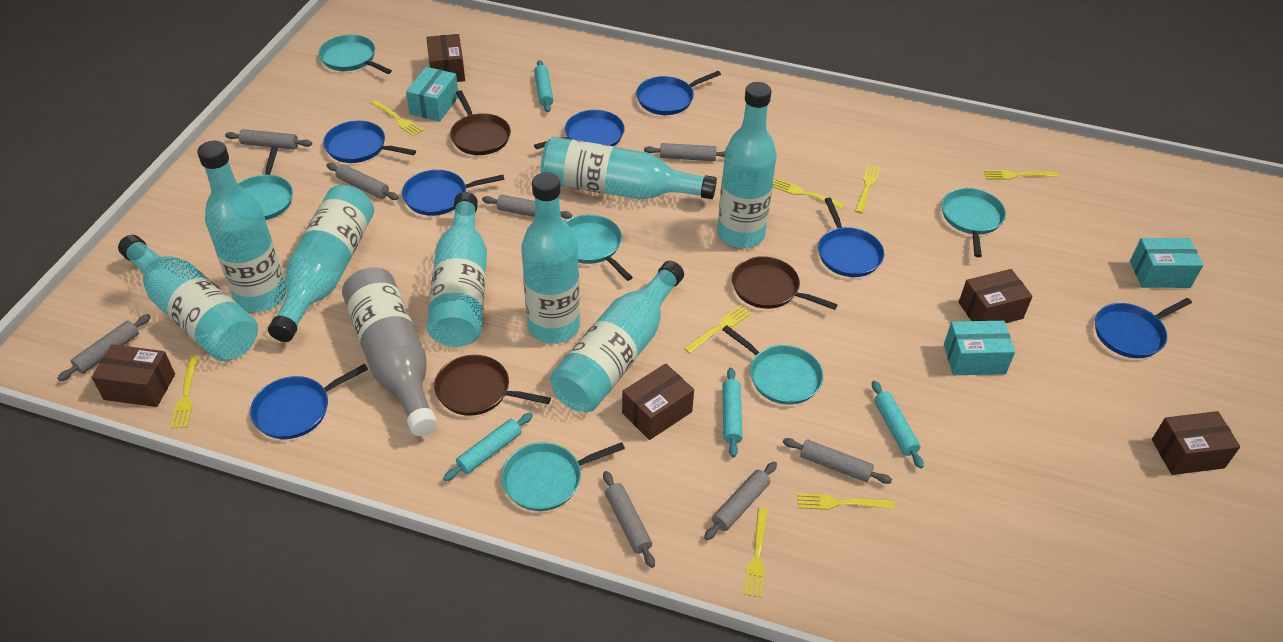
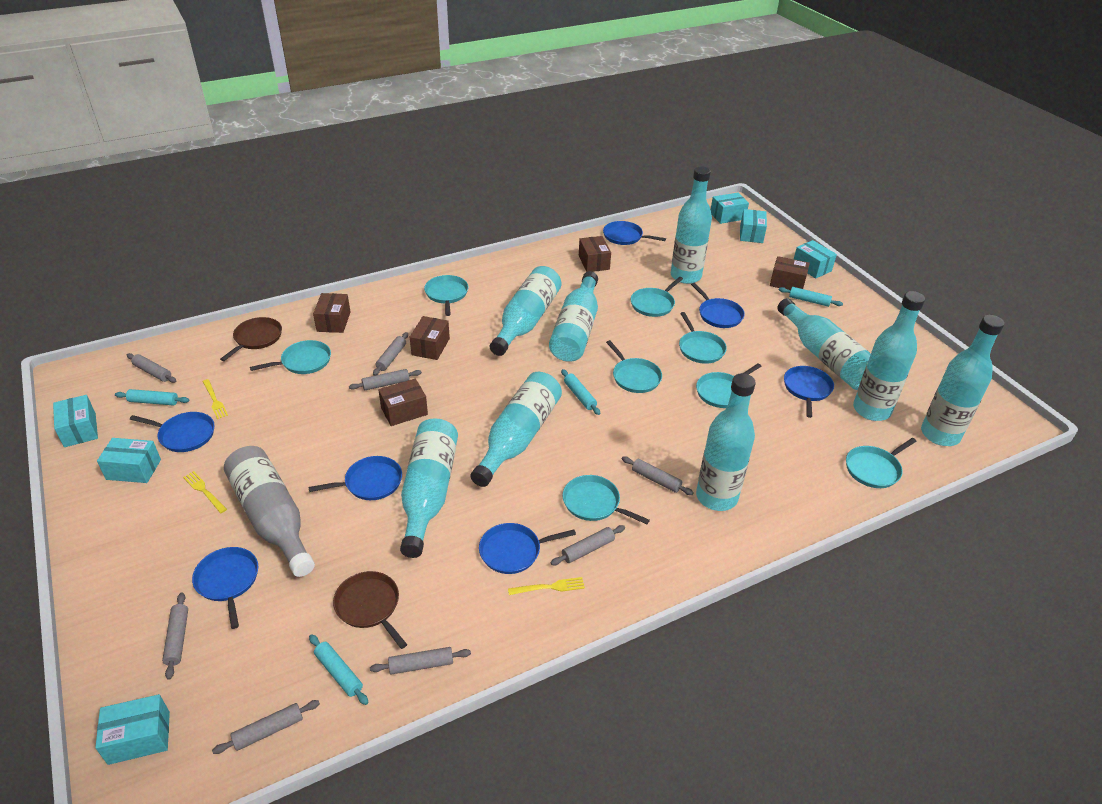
brown pan: [434,355,551,416] [450,91,511,155] [732,256,838,310] = 3 -> [220,317,282,361] [333,571,407,649] = 2
turquoise bottle: [118,235,258,361] [197,141,286,312] [268,185,374,342] [427,192,487,347] [521,172,580,344] [541,137,717,199] [550,261,684,412] [717,82,777,248] = 8 -> [400,418,458,558] [470,372,562,487] [490,266,561,356] [549,271,598,362] [671,167,712,284] [696,373,756,511] [777,298,871,390] [853,291,925,421] [921,315,1004,446] = 9
turquoise box: [406,67,458,122] [944,321,1015,375] [1130,238,1203,288] = 3 -> [53,395,98,447] [95,694,170,765] [97,438,161,483] [711,192,749,224] [740,209,767,243] [794,240,837,279] = 6
turquoise pan: [238,146,293,220] [318,35,392,74] [501,442,625,511] [565,214,633,281] [722,325,823,405] [942,188,1006,257] = 6 -> [250,340,331,374] [424,275,469,316] [562,475,650,524] [606,340,662,393] [631,277,683,317] [679,312,727,364] [696,363,762,408] [846,438,917,488] = 8
yellow fork: [171,355,199,429] [371,100,423,136] [684,305,751,354] [744,508,768,598] [773,179,845,209] [797,493,895,510] [855,164,881,213] [984,170,1060,180] = 8 -> [183,471,227,513] [202,379,228,419] [508,577,585,595] = 3

